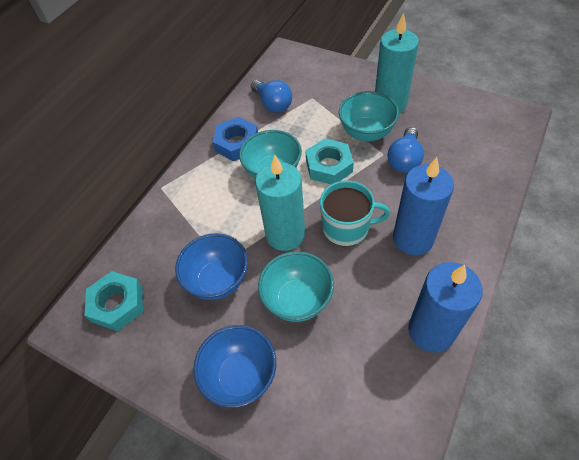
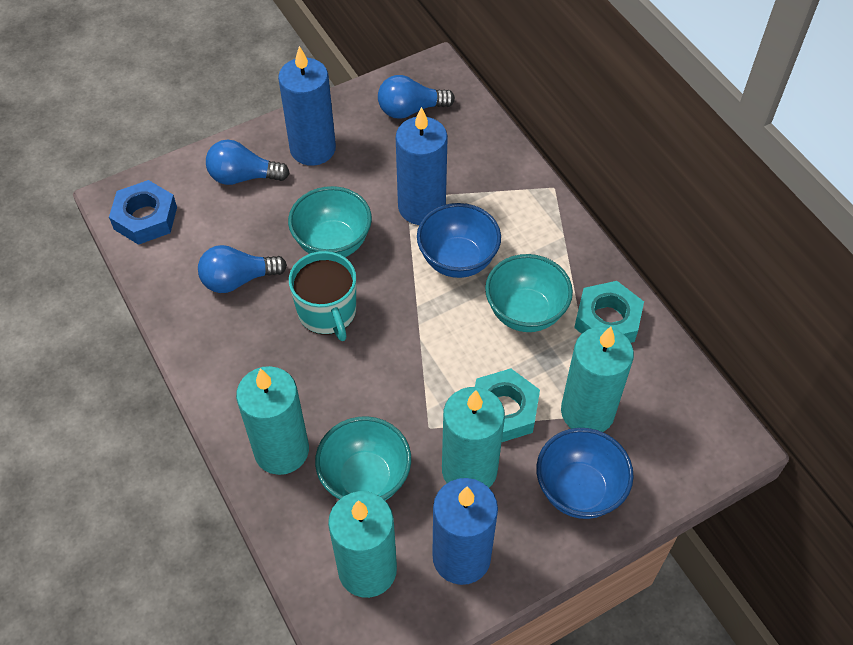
blue candle: [393,157,454,255] [408,262,483,353] = 2 -> [278,46,336,166] [396,107,448,225] [432,478,498,585] = 3
blue light bulb: [251,80,292,113] [387,127,424,173] = 2 -> [198,245,287,293] [206,140,290,185] [378,75,455,119] = 3
turquoise candle: [255,155,305,251] [375,13,419,114] = 2 -> [236,366,309,475] [328,491,397,598] [442,387,505,487] [561,326,634,432] = 4

